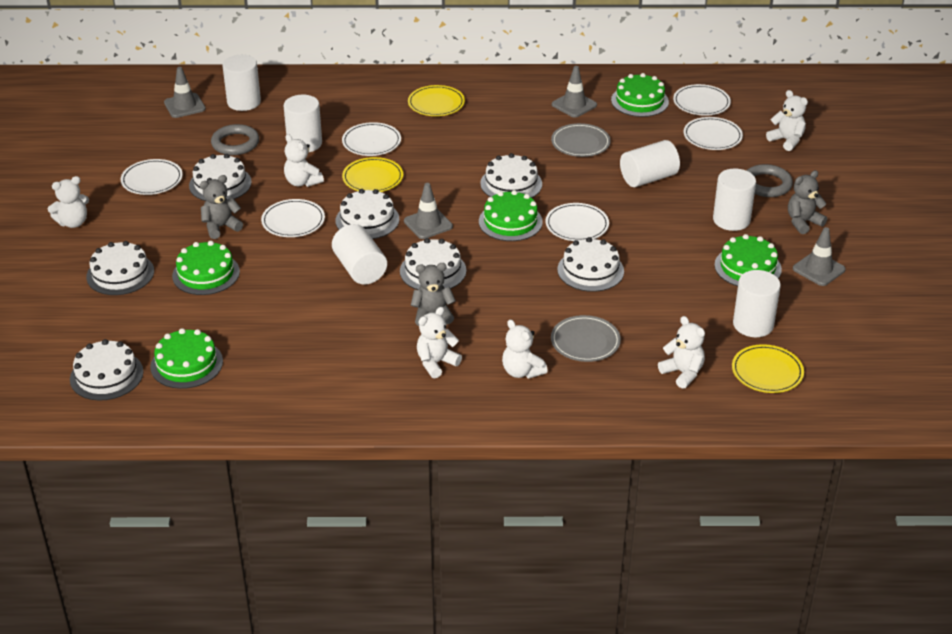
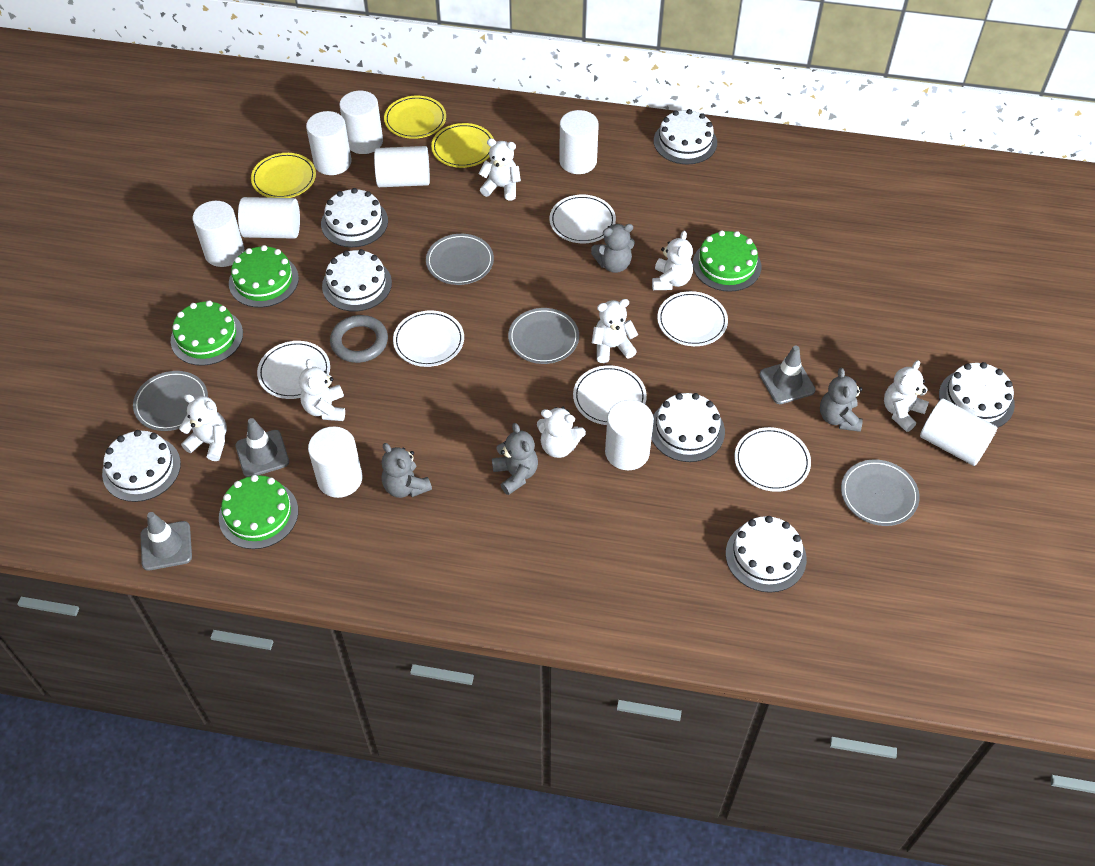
green cake: [150,328,223,389] [172,241,240,295] [479,190,543,241] [611,73,669,117] [714,234,782,286] = 5 -> [171,300,243,366] [219,475,298,549] [229,245,299,308] [693,230,761,292] = 4
grey plate: [551,123,611,157] [551,315,621,362] = 2 -> [133,371,208,431] [426,234,494,285] [508,308,579,364] [841,460,920,526] = 4
grey ring: [211,124,259,155] [746,164,793,197] = 2 -> [330,315,388,363] = 1
grey teddy bear: [200,175,243,239] [411,263,456,326] [788,170,827,234] = 3 -> [382,443,432,498] [492,423,538,495] [591,224,635,273] [820,368,863,432] = 4
grey traffic cone: [164,67,206,118] [404,183,453,239] [552,66,597,118] [793,227,846,286] = 4 -> [140,512,192,571] [235,418,289,477] [760,345,815,404] = 3
white cylinder: [223,55,261,111] [284,95,322,153] [332,224,387,285] [620,140,680,187] [713,168,756,231] [733,270,781,337] = 6 -> [193,201,244,267] [238,197,300,239] [306,111,352,175] [308,426,362,498] [339,91,383,154] [374,146,430,187] [559,110,599,174] [605,400,654,470] [920,398,997,466] = 9
white teddy bear: [48,176,89,228] [284,134,324,187] [417,307,462,378] [502,319,548,379] [658,316,705,389] [766,90,808,151] = 6 -> [179,394,227,461] [299,359,345,421] [479,138,521,201] [537,407,586,458] [592,299,638,363] [652,231,693,290] [884,361,929,432] = 7

